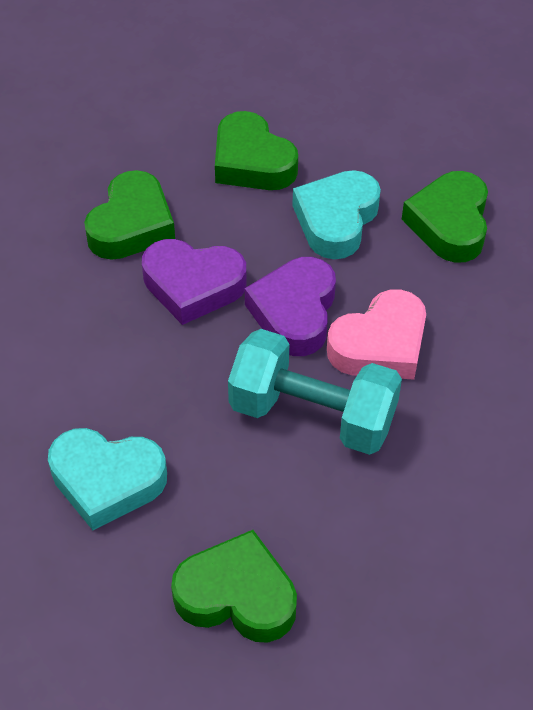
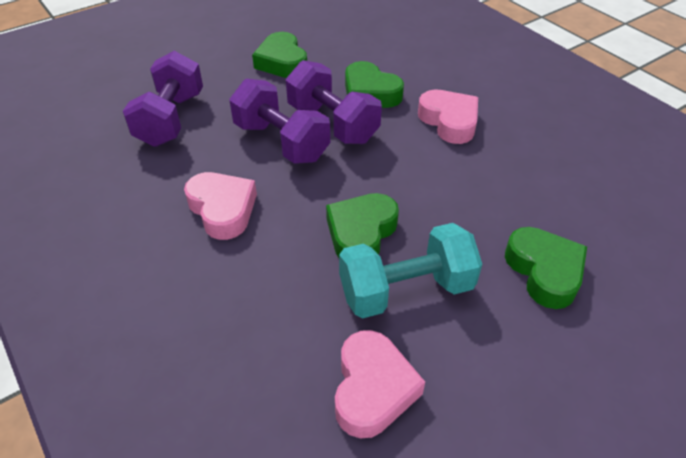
pink heart: [327,289,426,380] = 1 -> [184,172,257,240] [335,330,425,439] [418,90,478,144] = 3
purple dumbbell: none = 0 -> [123,51,203,147] [229,78,330,164] [286,60,382,144] = 3
purple heart: [142,239,246,325] [245,257,336,356] = 2 -> none = 0
turquoise heart: [48,428,167,530] [292,170,381,259] = 2 -> none = 0

